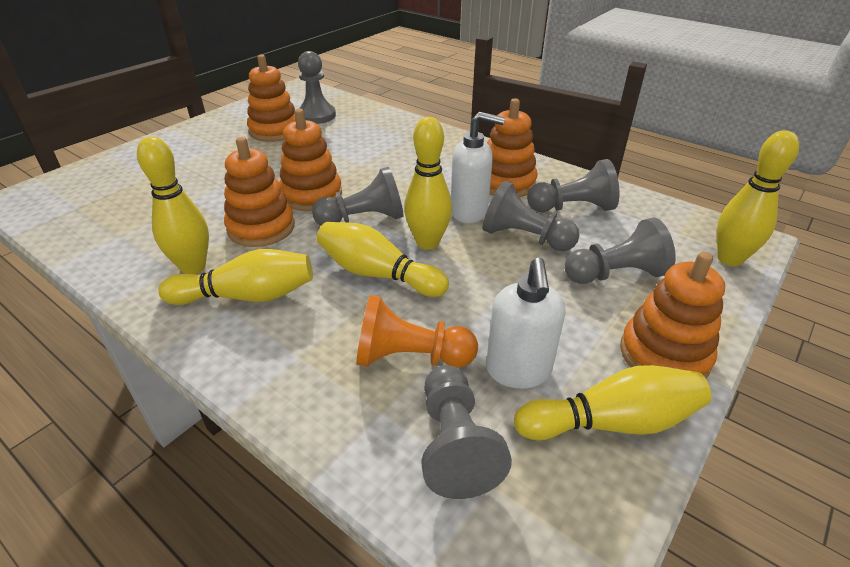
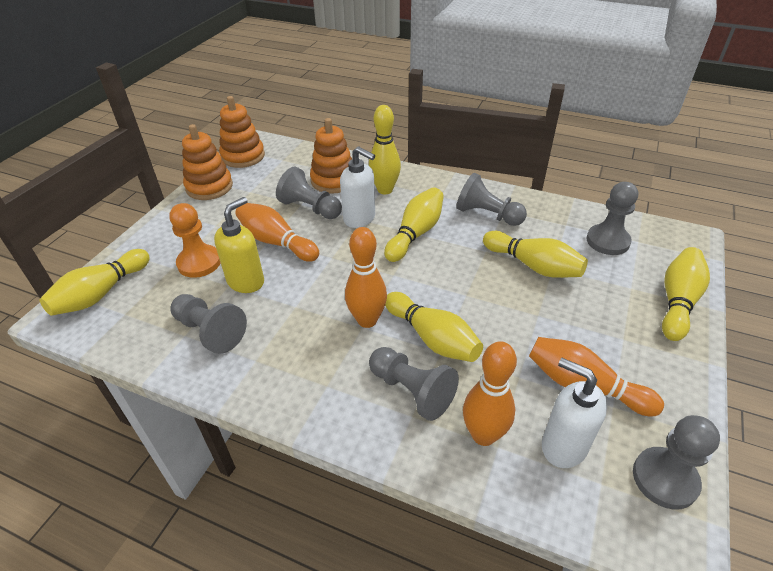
orange bowling pin: none = 0 -> [235,203,319,262] [345,227,387,328] [463,341,517,446] [529,337,664,417] = 4
orange stacking toy: [224,137,295,247] [247,54,295,142] [279,108,342,211] [487,98,538,197] [620,252,725,378] = 5 -> [182,124,233,200] [219,96,265,168] [310,118,352,194] = 3
yellow soap dispenser: none = 0 -> [214,197,264,293] = 1

